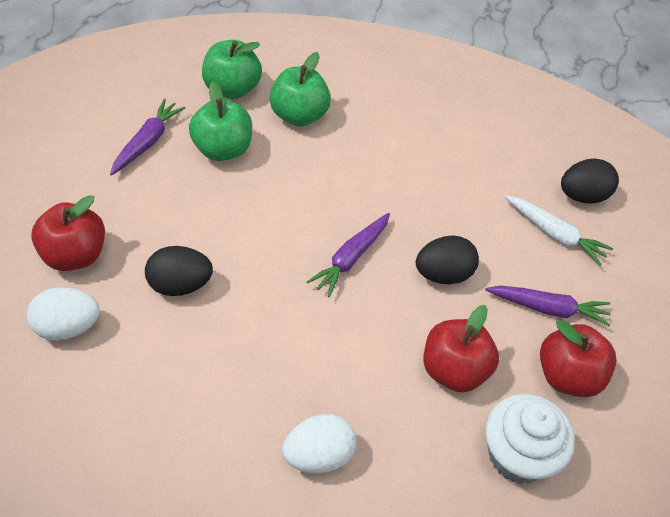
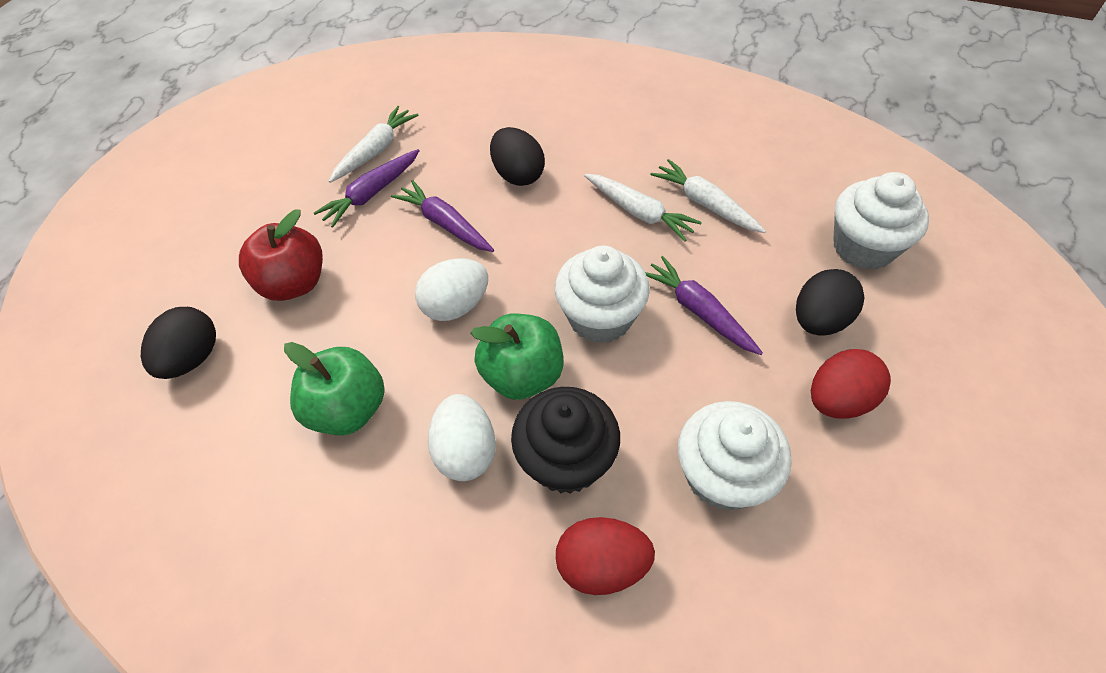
black cupcake: none = 0 -> [511,387,620,494] = 1
green apple: [189,81,252,161] [202,40,262,99] [270,52,331,127] = 3 -> [284,342,385,435] [471,314,563,400] = 2
red apple: [31,195,105,271] [423,305,499,392] [540,320,617,397] = 3 -> [239,209,323,301] = 1
red egg: none = 0 -> [556,517,655,595] [811,349,891,419] = 2
white carrot: [505,195,613,266] = 1 -> [329,106,418,183] [584,174,702,241] [650,159,766,233] = 3
white cupcake: [485,394,575,484] = 1 -> [555,246,650,344] [678,401,791,511] [833,172,929,270] = 3

